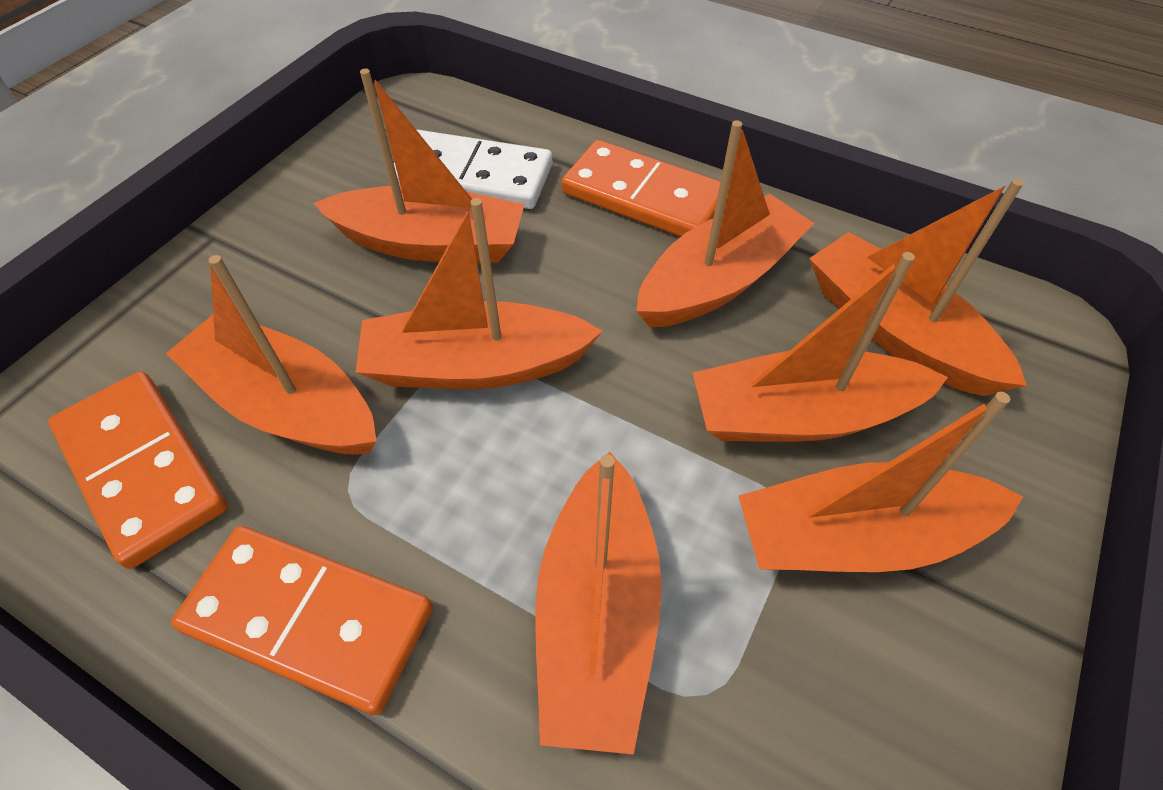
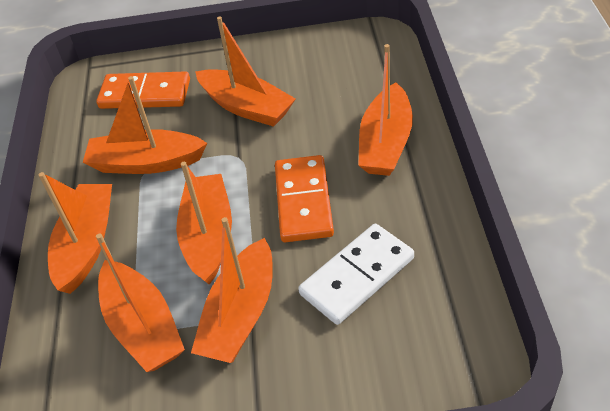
orange boat: [166,255,377,454] [313,69,525,263] [356,198,603,389] [535,452,662,755] [636,120,814,328] [693,252,948,442] [739,392,1023,572] [809,179,1027,396] = 8 -> [38,172,112,294] [83,76,207,174] [96,233,185,372] [176,162,232,285] [191,217,273,363] [195,16,296,127] [358,44,413,176] = 7
orange domino: [48,371,228,569] [171,526,433,715] [562,140,721,237] = 3 -> [96,71,190,109] [275,155,334,242] = 2

